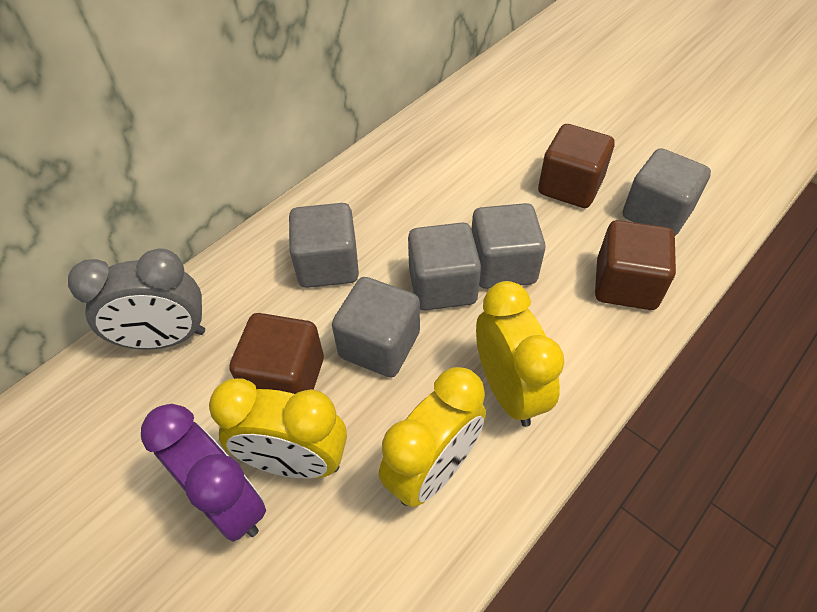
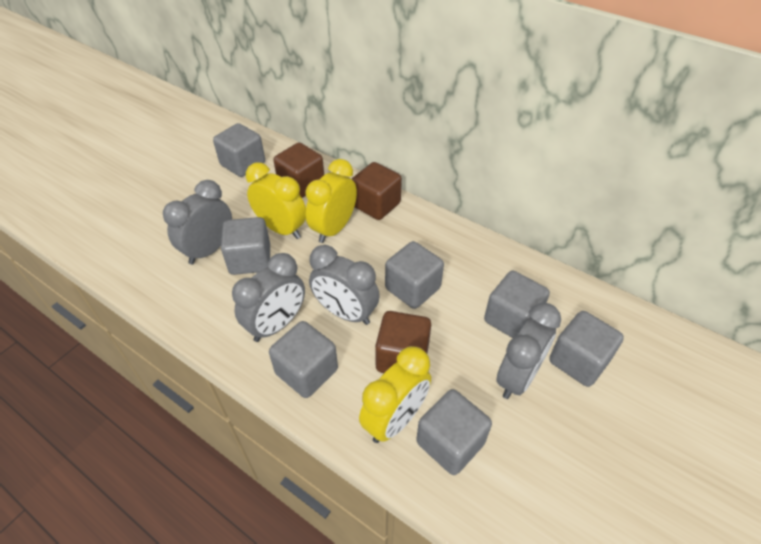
grey clock: [68,248,205,349] = 1 -> [163,180,232,264] [232,253,305,342] [309,245,380,325] [496,303,561,399] = 4
grey cube: [289,203,359,288] [332,277,420,377] [408,222,481,310] [471,203,546,289] [623,148,711,236] = 5 -> [213,123,265,177] [221,217,270,275] [269,321,338,398] [385,241,444,309] [416,389,492,475] [484,271,550,338] [549,311,624,387] = 7
purple clock: [141,404,266,542] = 1 -> none = 0

